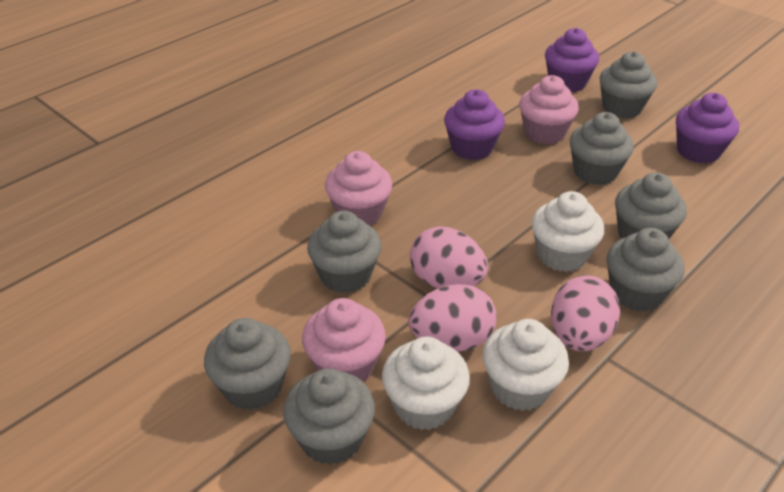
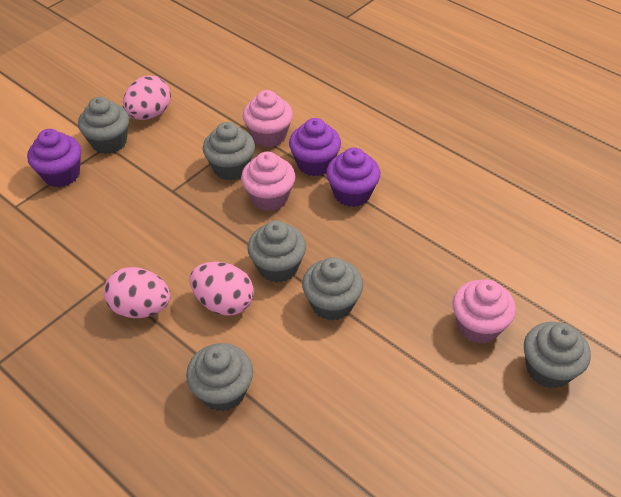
grey cupcake: [204,318,291,410] [283,368,375,465] [307,211,381,293] [570,112,634,185] [600,51,657,118] [607,228,684,312] [615,172,687,239] = 7 -> [78,97,129,154] [186,343,253,411] [203,122,255,181] [247,221,306,283] [302,257,363,321] [524,322,591,388] = 6
white cupcake: [382,336,470,430] [483,319,569,411] [532,191,604,272] = 3 -> none = 0

